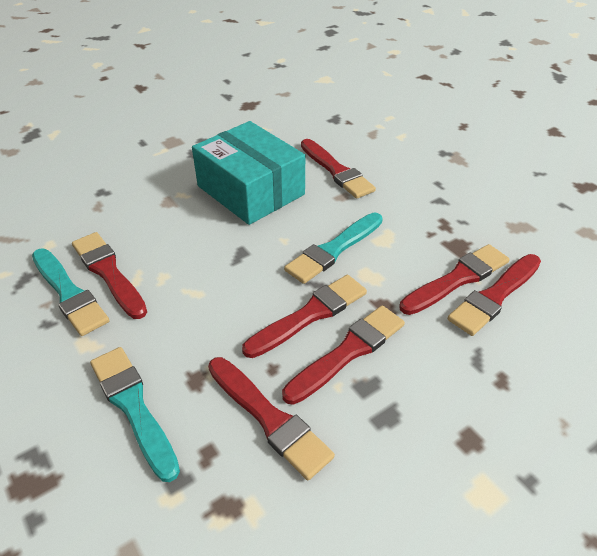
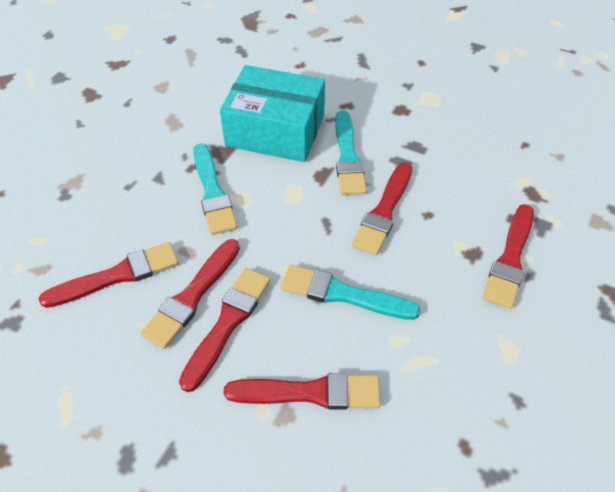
red brush: [72,232,147,319] [208,357,335,481] [242,275,367,358] [282,305,405,405] [301,139,376,199] [399,244,510,315] [447,254,541,336] = 7 -> [39,242,179,308] [140,239,240,349] [179,268,270,392] [224,373,381,410] [352,162,412,255] [483,204,534,309] = 6

